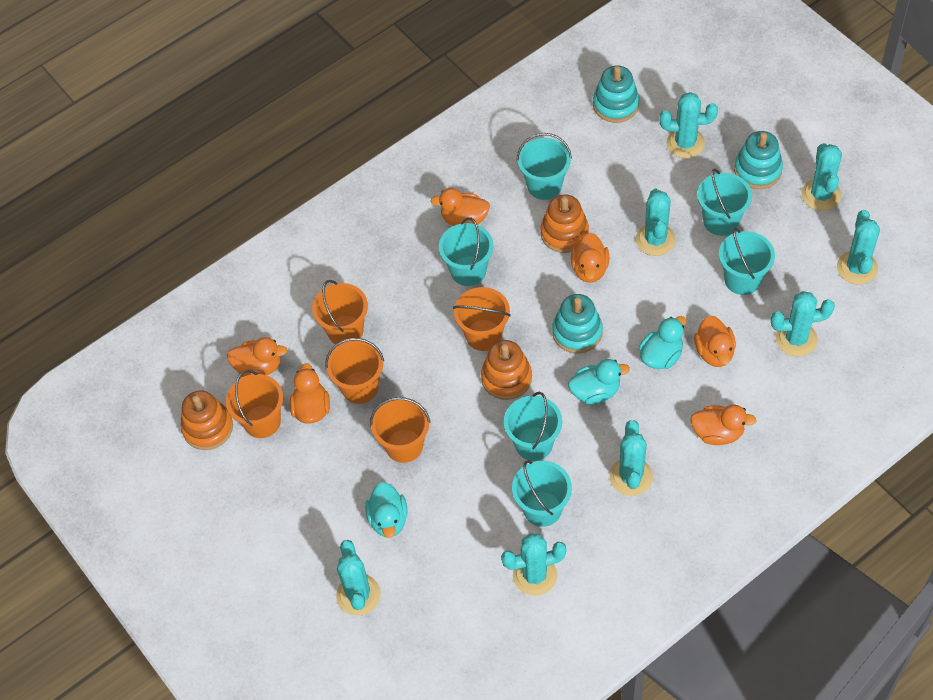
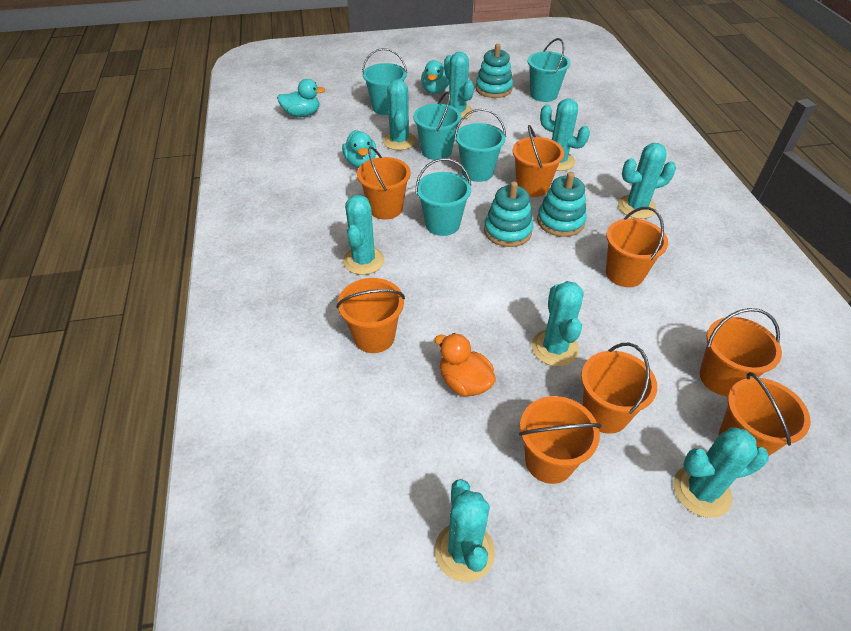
orange bucket: [226,370,283,438] [312,280,368,344] [325,338,384,404] [370,397,430,463] [453,287,511,351] = 5 -> [336,278,405,353] [357,146,410,220] [513,125,564,197] [519,396,602,484] [581,343,657,434] [606,207,668,287] [699,308,782,396] [719,372,811,456] = 8
orange duck: [227,337,287,377] [290,363,330,423] [430,188,490,226] [571,233,609,283] [690,405,757,445] [694,315,736,367] = 6 -> [435,333,496,396] = 1
orange stacking toy: [181,391,233,450] [481,340,532,400] [540,194,589,253] = 3 -> none = 0
turquoise bucket: [439,217,494,286] [504,392,562,461] [512,460,572,527] [516,133,572,200] [697,169,752,236] [719,228,775,295] = 6 -> [362,48,407,115] [413,91,461,160] [416,158,471,236] [454,108,506,182] [528,38,571,102] = 5

